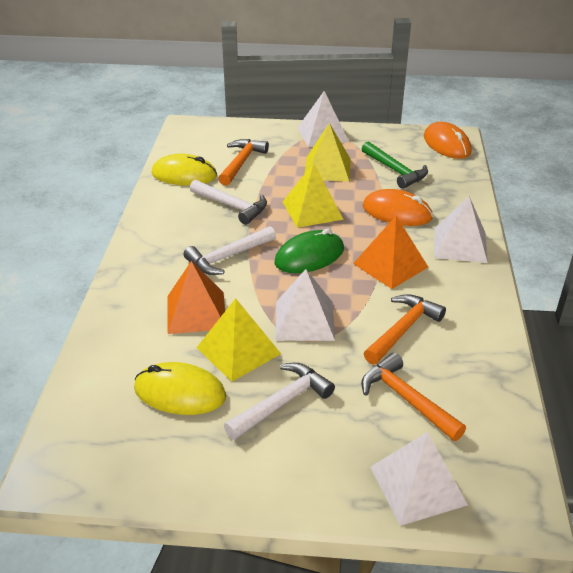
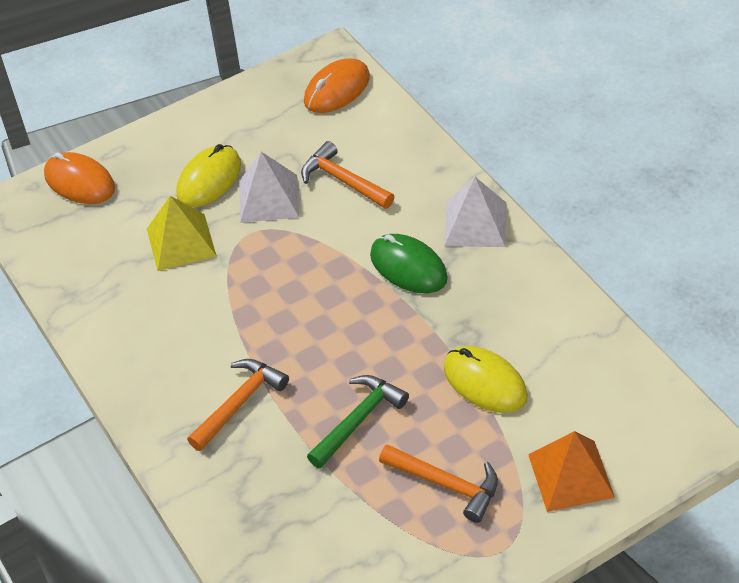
orange pyramid: [168,261,225,334] [353,216,428,289] = 2 -> [528,431,615,512] = 1
white hammer: [184,226,276,275] [190,180,267,225] [224,363,335,440] = 3 -> none = 0
white pyramid: [275,269,335,341] [297,91,349,147] [370,432,468,526] [434,196,488,263] = 4 -> [240,152,299,223] [444,177,506,247] = 2
yellow pyramid: [196,298,281,382] [283,163,344,228] [305,123,351,182] = 3 -> [147,196,217,271] = 1

